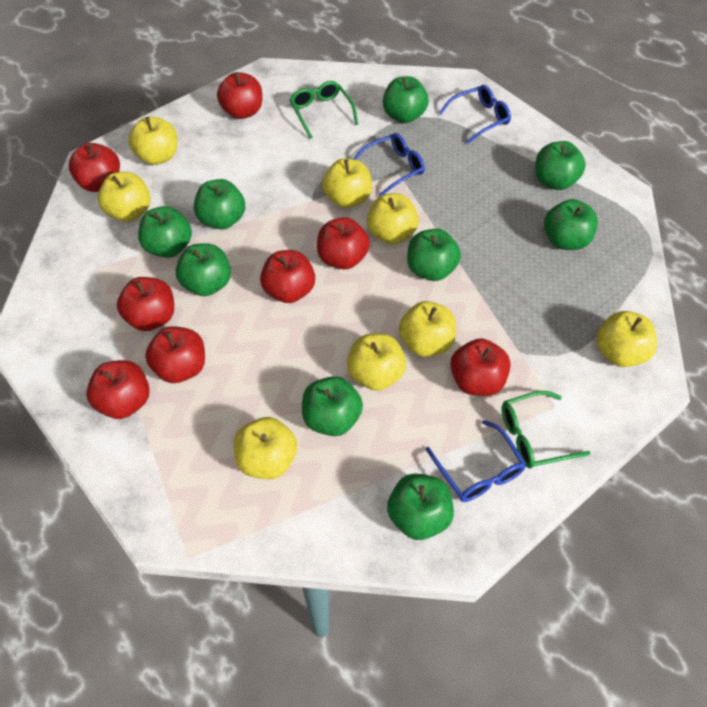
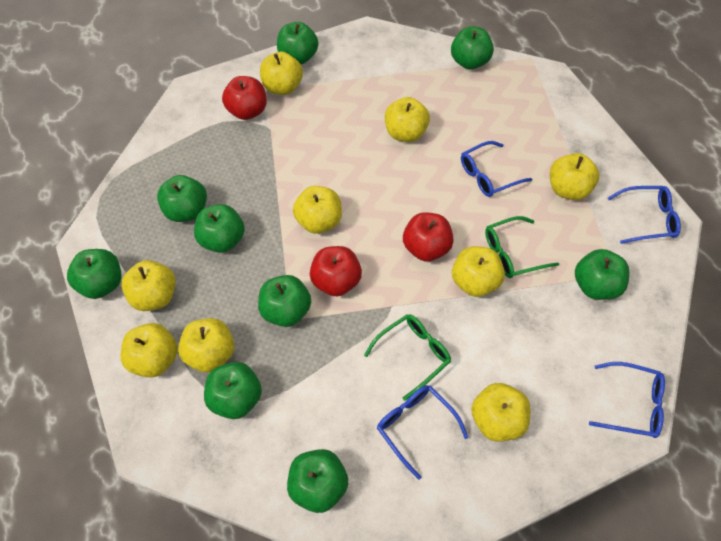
blue glasses: [354,133,425,197] [425,420,526,502] [439,85,511,144] = 3 -> [377,385,468,480] [461,141,532,197] [589,362,665,438] [608,186,681,244] = 4
red apple: [69,143,120,192] [86,360,150,419] [117,277,174,331] [145,326,205,383] [217,72,262,119] [260,250,315,303] [317,217,370,269] [450,338,511,396] = 8 -> [222,76,267,120] [310,246,362,296] [403,212,454,261] = 3
yellow apple: [98,172,151,222] [128,117,177,165] [234,417,297,479] [322,158,372,208] [347,334,406,391] [367,194,419,244] [399,301,456,357] [596,311,657,367] = 8 -> [121,260,176,311] [121,323,178,378] [178,318,235,372] [260,51,303,95] [293,186,342,234] [385,97,430,142] [452,246,505,297] [471,383,531,441] [550,153,599,200] = 9

